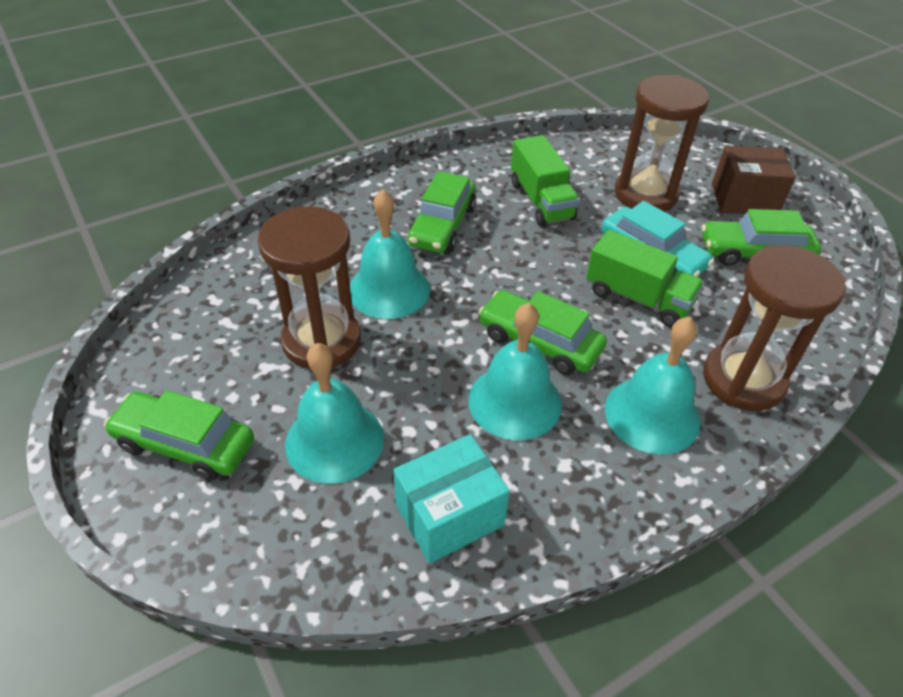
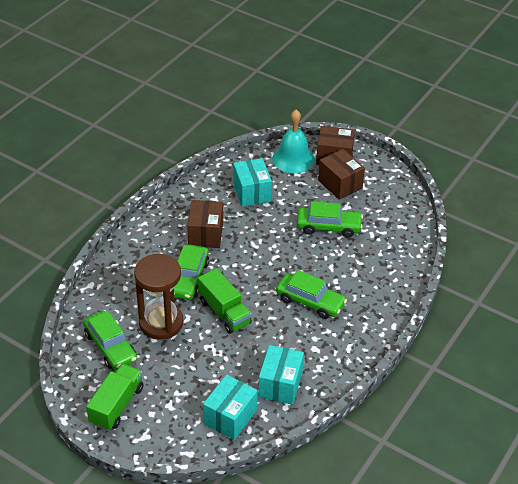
brown box: [712,146,796,214] = 1 -> [187,200,223,248] [316,126,355,165] [318,149,365,200] = 3
brown hourglass: [257,206,361,369] [615,75,709,212] [703,245,846,411] = 3 -> [134,254,184,340] = 1
turquoise bell: [285,343,384,484] [350,189,430,319] [468,303,562,440] [605,317,700,455] = 4 -> [272,110,315,173] = 1
turquoise box: [393,434,510,564] = 1 -> [203,374,258,440] [233,158,272,207] [258,345,304,405] = 3
turquoise car: [601,201,714,277] = 1 -> none = 0

